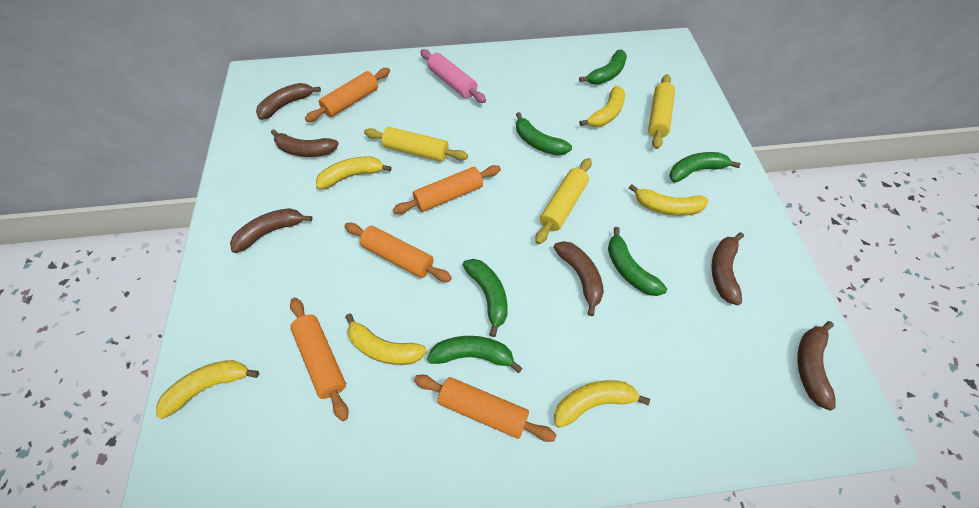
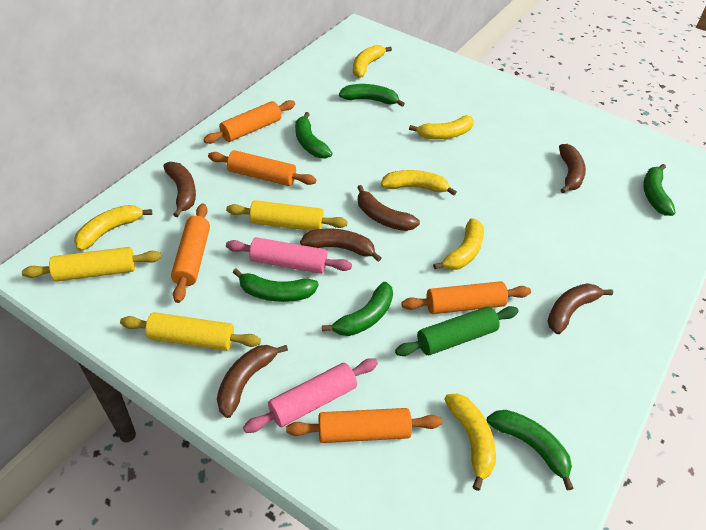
green rolling pin: none = 0 -> [395,306,519,356] = 1
pink rolling pin: [420,49,486,103] = 1 -> [226,237,352,274] [243,358,378,433] = 2

